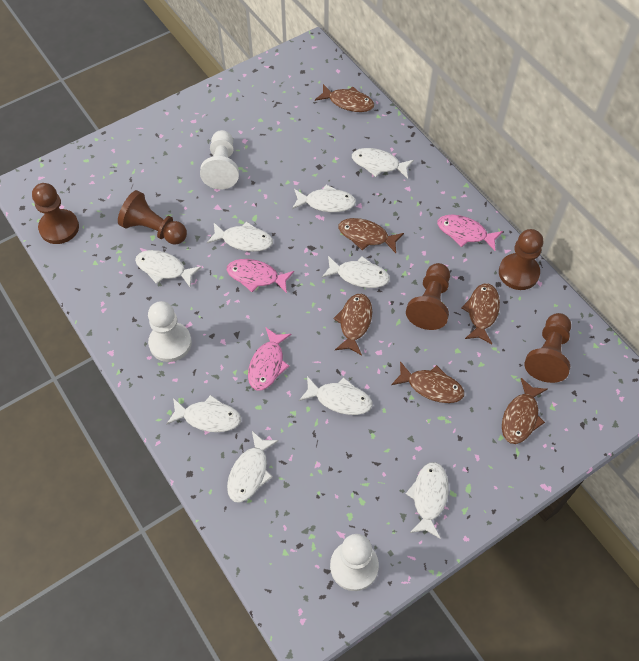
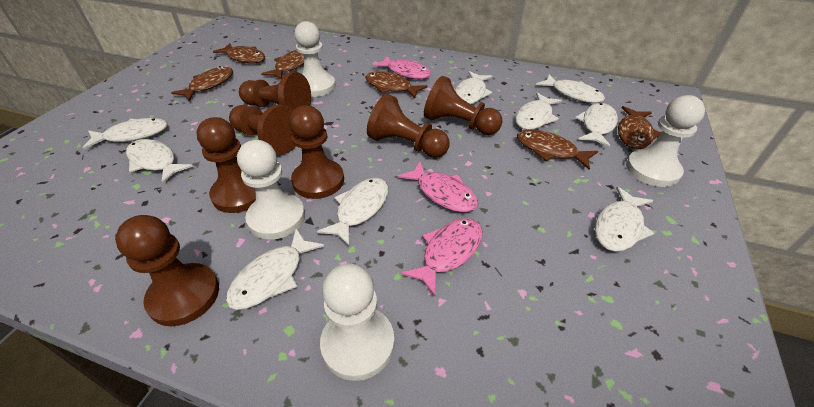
brown pawn: [32,183,79,244] [118,190,187,245] [406,263,450,330] [499,229,543,290] [524,313,571,383] = 5 -> [115,215,219,326] [197,117,256,213] [229,104,296,155] [239,72,311,109] [289,105,344,199] [367,94,450,158] [424,76,502,135] = 7
white pawn: [148,301,192,362] [200,130,239,189] [330,534,379,591] = 3 -> [237,140,305,240] [294,21,336,97] [320,264,395,381] [626,95,705,187] = 4

